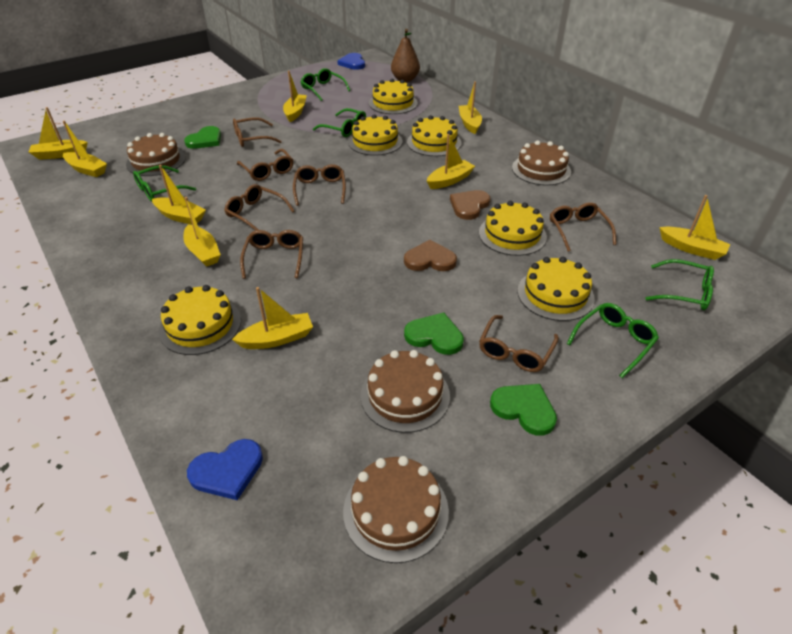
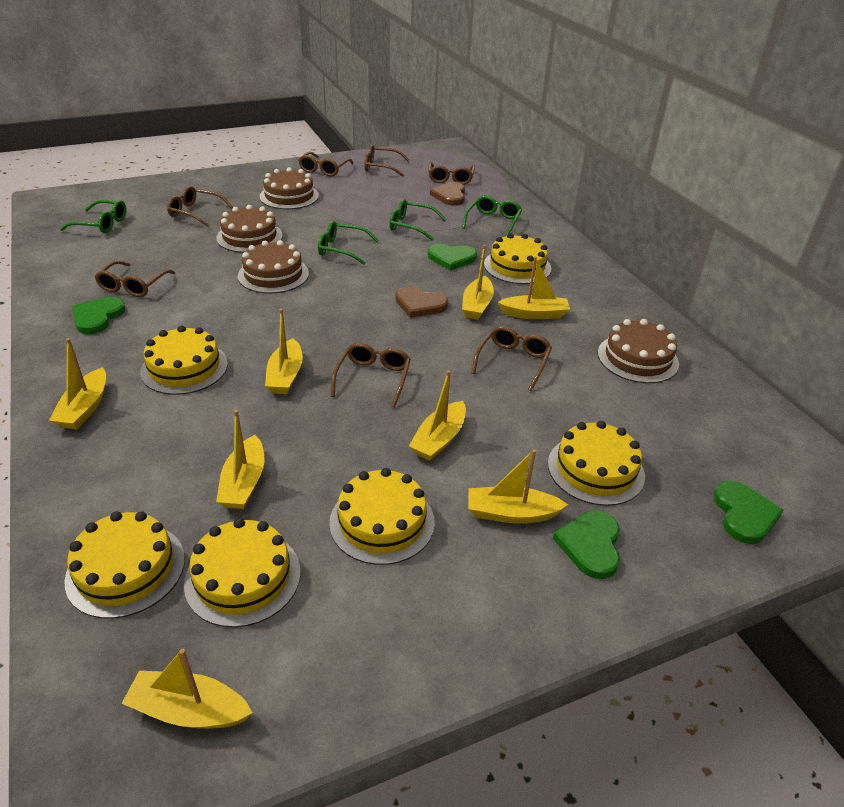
blue heart: [187,439,263,500] [338,53,365,70] = 2 -> none = 0
brown pear: [391,29,420,82] = 1 -> none = 0
green glasses: [133,165,196,202] [300,68,350,101] [313,108,366,137] [567,303,659,378] [646,259,714,310] = 5 -> [60,200,127,233] [318,221,379,265] [389,199,446,241] [462,195,522,237] = 4
green heart: [184,126,221,149] [404,312,464,355] [490,384,557,436] = 3 -> [72,297,125,334] [428,244,477,270] [553,511,620,579] [714,481,784,544] = 4
yellow boat: [29,107,88,160] [63,121,107,177] [152,165,206,225] [183,197,221,267] [232,287,313,349] [283,71,307,122] [427,134,475,189] [459,81,482,134] [659,195,730,260] = 9 -> [49,338,106,429] [121,649,252,729] [216,410,265,509] [265,309,303,394] [409,370,466,461] [462,245,494,320] [468,449,568,524] [498,257,570,319] = 8

